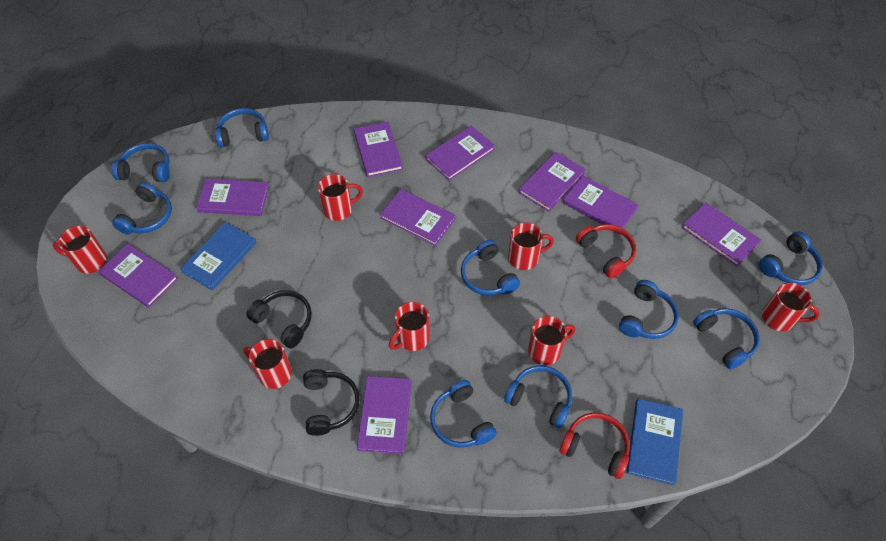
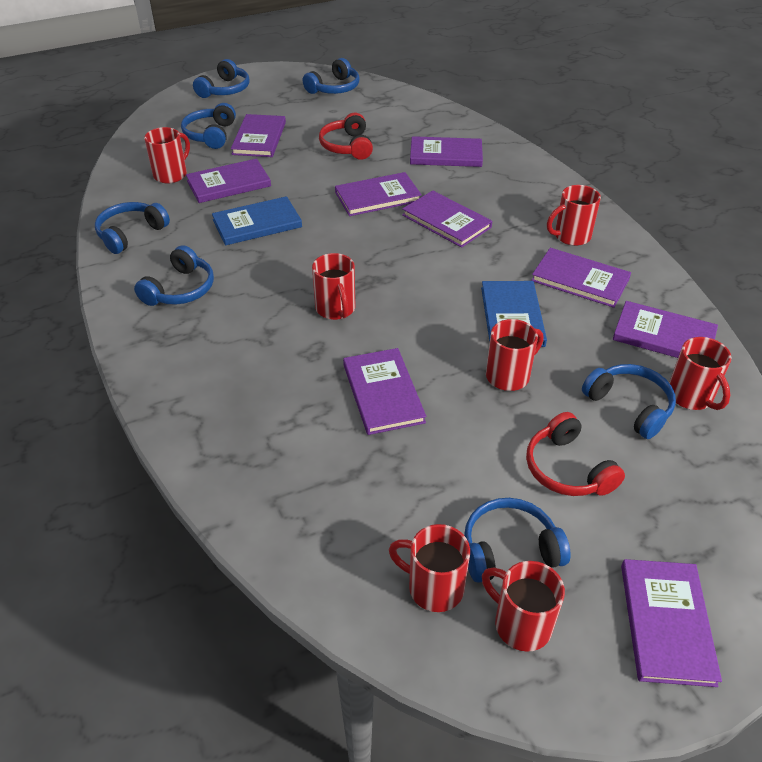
black headphones: [246,290,312,349] [303,369,360,436] = 2 -> none = 0
blue headphones: [112,143,170,182] [112,182,172,234] [215,108,269,148] [430,380,497,448] [461,240,520,295] [504,365,572,428] [619,280,679,339] [693,308,760,369] [759,231,823,285] = 9 -> [95,202,170,254] [134,245,214,306] [181,103,236,149] [193,59,250,98] [303,58,360,94] [464,498,570,583] [582,364,676,439] = 7

